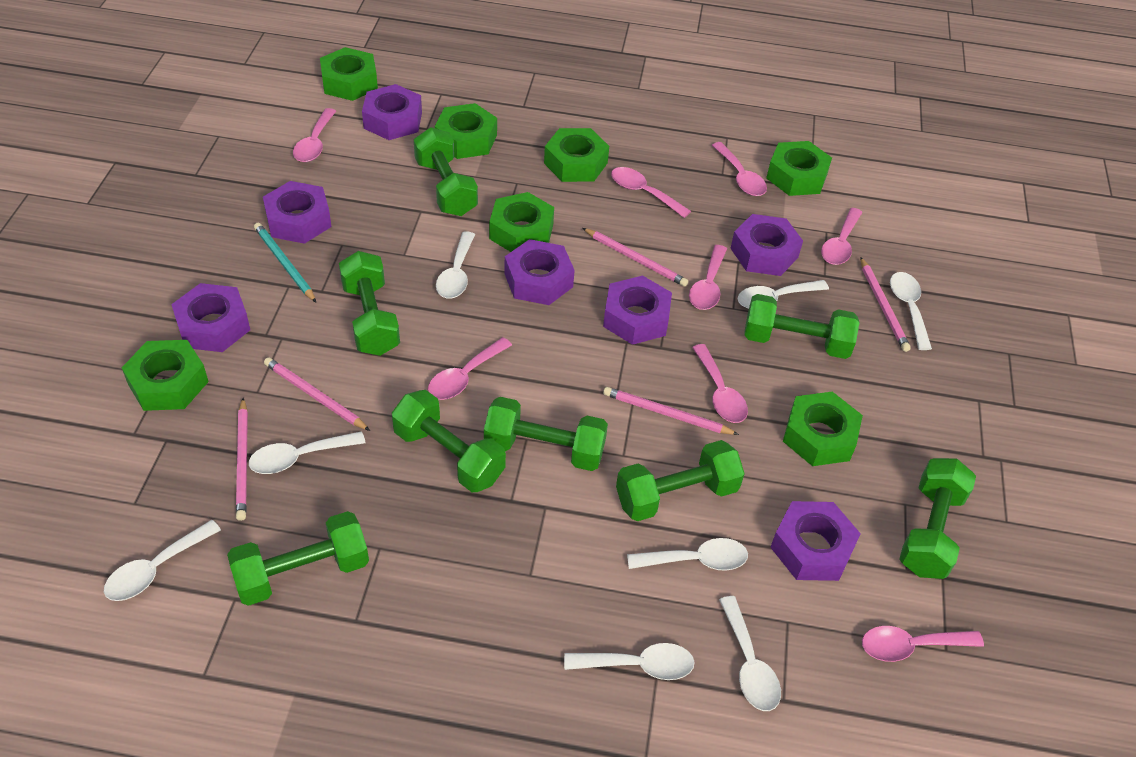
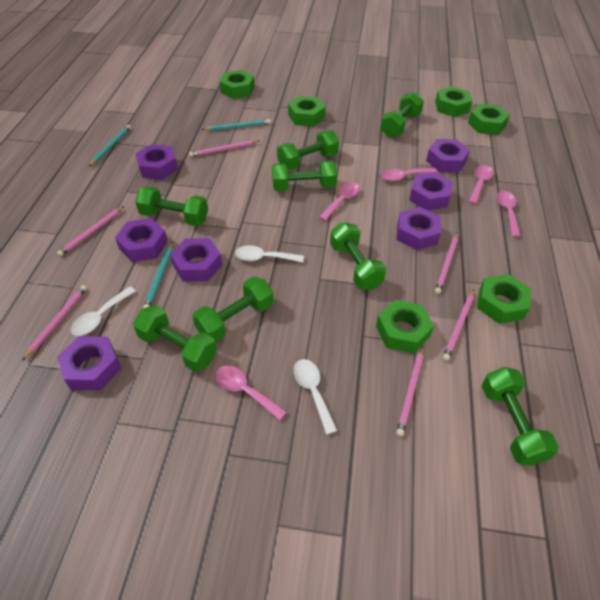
green nut: [122,340,209,411] [320,47,378,101] [435,103,497,159] [489,192,554,252] [544,128,609,182] [766,141,832,196] [783,392,863,466] = 7 -> [219,70,254,99] [288,96,326,126] [376,300,434,353] [435,86,472,117] [468,104,510,135] [477,274,531,324] = 6
pink pencil: [236,398,248,521] [264,357,370,431] [583,228,688,287] [603,387,739,435] [860,257,911,352] = 5 -> [22,285,87,361] [57,206,124,256] [189,140,259,157] [396,346,423,436] [435,233,458,294] [443,290,474,361] = 6
pink spoon: [293,108,336,162] [428,337,512,400] [611,167,691,218] [689,245,727,310] [692,344,748,423] [712,142,767,196] [821,208,862,265] [862,626,984,662] = 8 -> [215,366,287,421] [319,182,360,221] [381,168,437,181] [468,165,494,204] [497,191,521,237] = 5
turquoise pencil: [254,223,316,302] = 1 -> [89,125,131,166] [143,242,173,309] [202,119,271,131] = 3
white spoon: [104,520,221,601] [249,431,366,474] [436,231,475,298] [564,643,695,680] [627,538,748,571] [719,596,781,711] [738,280,829,309] [890,272,932,350] = 8 -> [71,286,136,336] [235,245,304,262] [293,359,338,435] = 3

